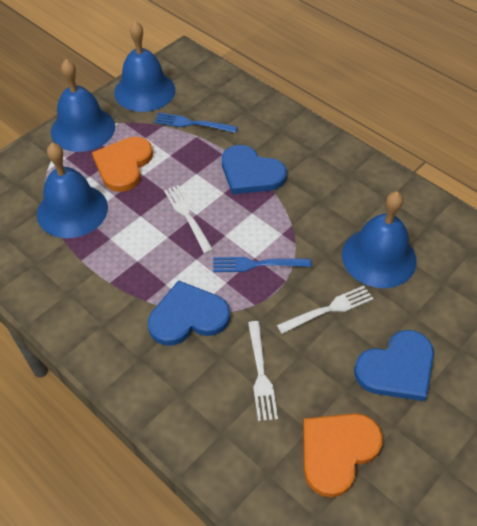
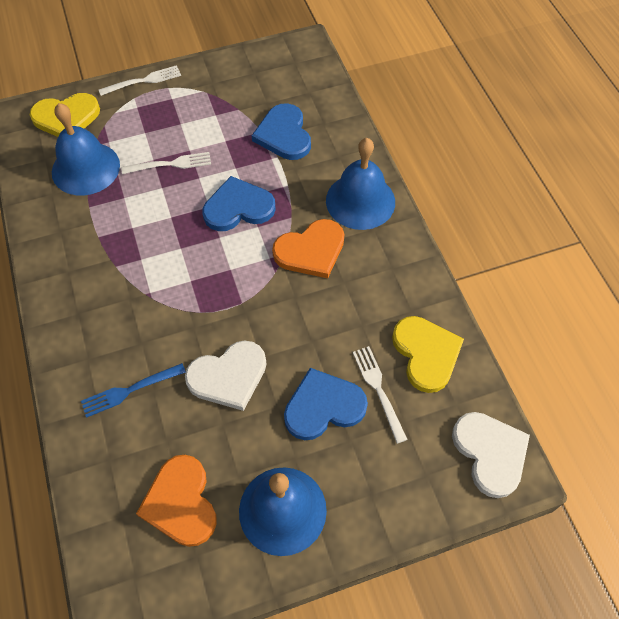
blue bell: [37,142,108,238] [51,59,115,152] [114,21,175,112] [342,191,416,288] = 4 -> [52,103,120,196] [239,467,327,556] [326,138,395,230] = 3
blue fork: [154,113,238,133] [213,257,312,272] = 2 -> [81,363,186,418] = 1
white heart: none = 0 -> [185,341,267,411] [452,412,530,498] = 2
yellow heart: none = 0 -> [30,93,100,137] [392,316,464,393] = 2

